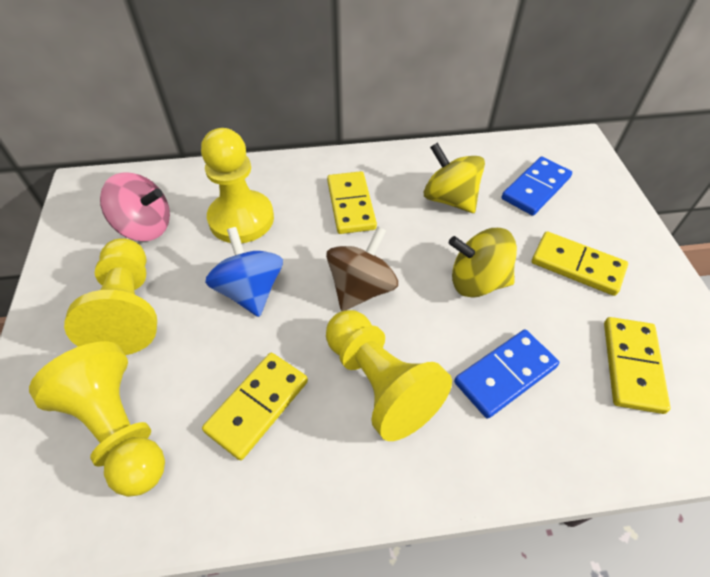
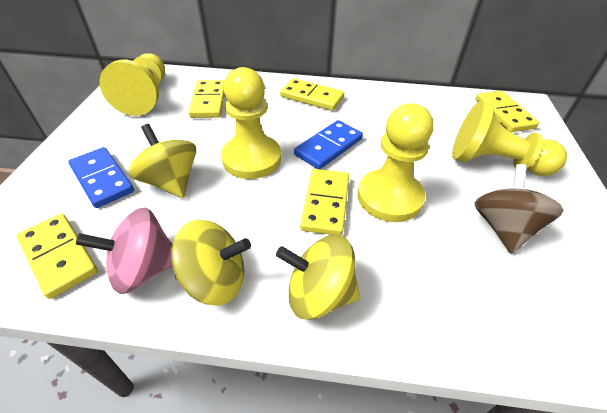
blue spinning top: [205,227,283,317] = 1 -> none = 0
yellow domino: [202,353,308,460] [327,171,377,234] [532,232,628,296] [604,317,671,414] = 4 -> [17,214,98,299] [188,80,225,118] [280,78,344,111] [300,169,349,236] [476,91,539,132] = 5
yellow spinning top: [424,143,485,213] [449,228,517,298] = 2 -> [129,124,196,198] [171,220,251,306] [276,235,360,320] = 3

